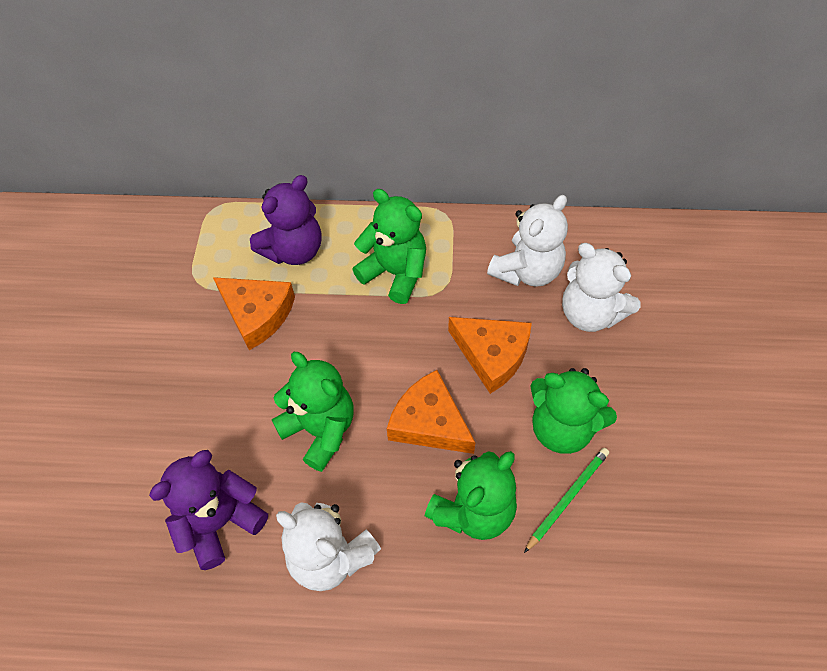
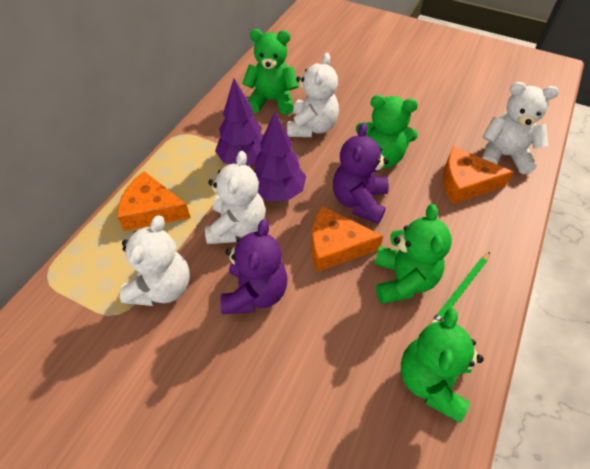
purple tree: none = 0 -> [215,78,264,166] [254,111,306,201] = 2
white teddy bear: [276,502,381,591] [487,195,568,287] [562,243,641,332] = 3 -> [120,215,190,306] [205,151,265,244] [287,53,339,137] [482,82,559,174] = 4

